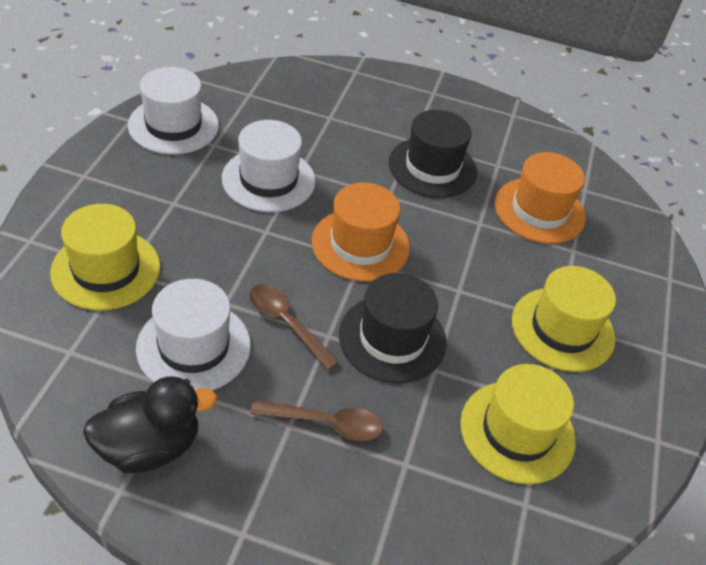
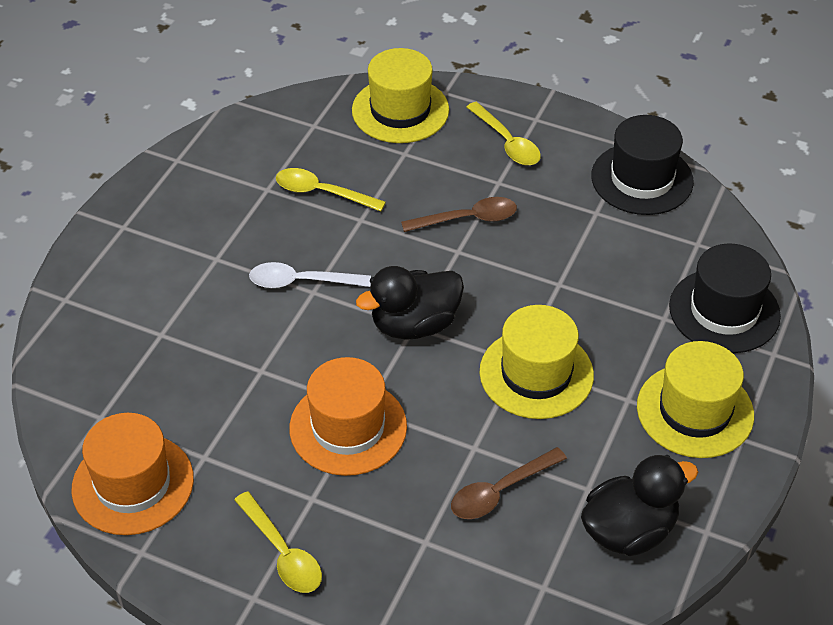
black duck: [83,376,217,473] = 1 -> [356,266,464,340] [581,455,698,556] = 2
white hat: [128,67,219,154] [136,279,251,390] [222,120,316,212] = 3 -> none = 0
white spoon: none = 0 -> [249,262,371,288] = 1
yellow spoon: none = 0 -> [234,491,322,593] [276,168,386,212] [467,102,541,165] = 3

